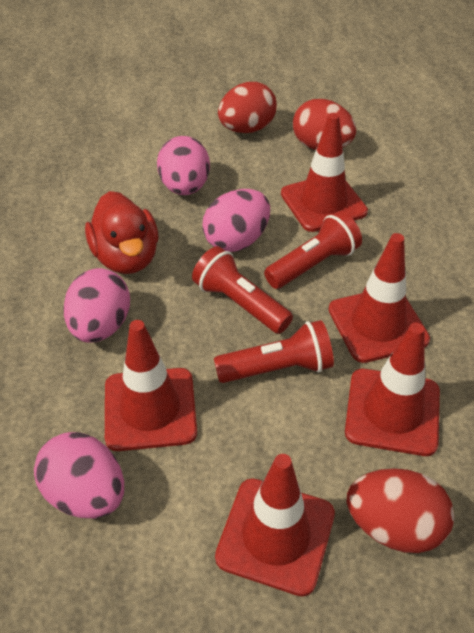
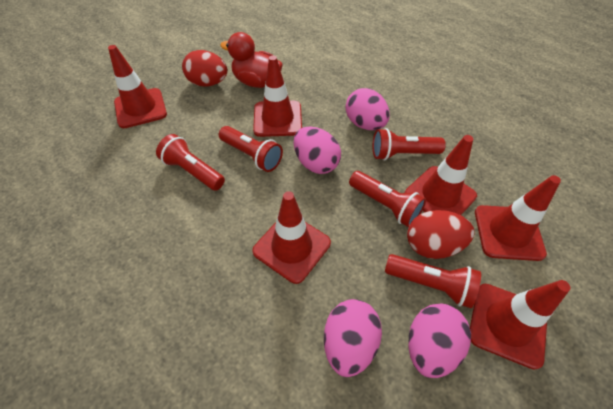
red egg: [218,82,277,133] [293,99,356,150] [346,468,454,553] = 3 -> [182,50,227,87] [407,210,475,259] = 2
red flashlight: [192,246,293,334] [214,320,334,383] [264,211,362,289] = 3 -> [156,134,225,191] [219,126,283,172] [349,171,426,227] [372,128,446,160] [385,254,481,308] = 5
red traffic cone: [105,320,197,451] [215,454,335,596] [281,113,368,232] [328,233,430,363] [345,323,440,456] = 5 -> [108,45,167,128] [252,191,331,284] [253,56,302,137] [404,135,477,215] [470,280,570,370] [475,175,561,261] = 6

